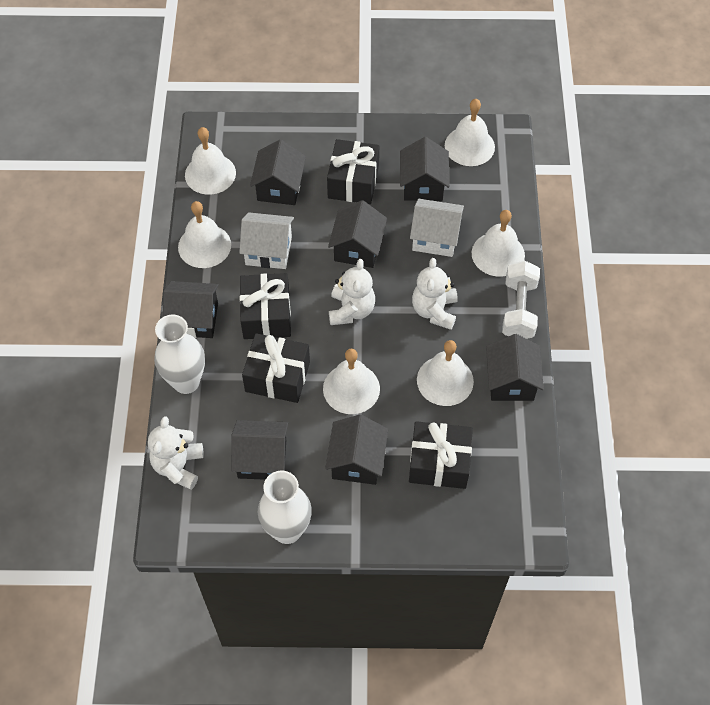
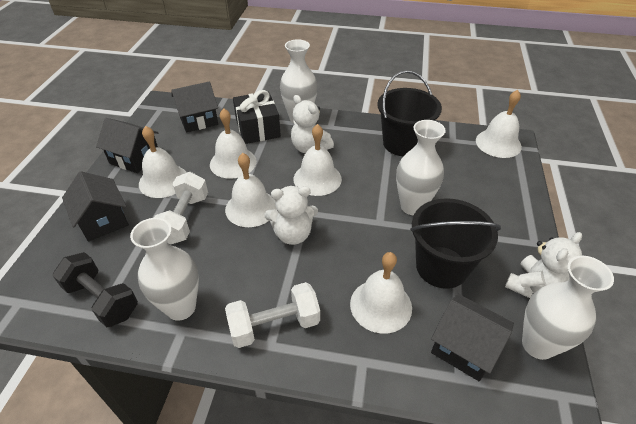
black bucket: none = 0 -> [377,70,442,156] [410,198,501,289] = 2
black dumbbell: none = 0 -> [52,252,138,327] = 1
black gift: [240,273,291,339] [242,333,310,403] [327,139,379,204] [409,421,473,489] = 4 -> [233,90,281,144] = 1
black house: [163,281,219,338] [231,420,288,480] [250,139,306,205] [325,415,388,485] [328,200,387,268] [400,137,450,201] [486,334,544,401] = 7 -> [62,171,129,242] [96,118,159,173] [171,82,218,133] [431,294,514,381] = 4
white dumbbell: [502,261,540,339] = 1 -> [154,172,208,244] [225,282,320,348] = 2
white house: [239,212,294,269] [410,199,464,257] = 2 -> none = 0
white vase: [154,315,205,394] [258,471,312,544] = 2 -> [130,218,199,321] [280,39,318,124] [396,120,446,215] [522,256,614,360] = 4

